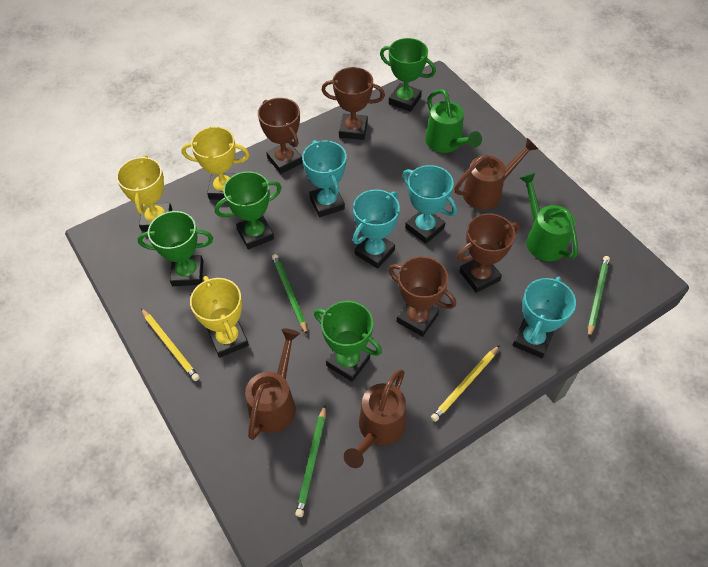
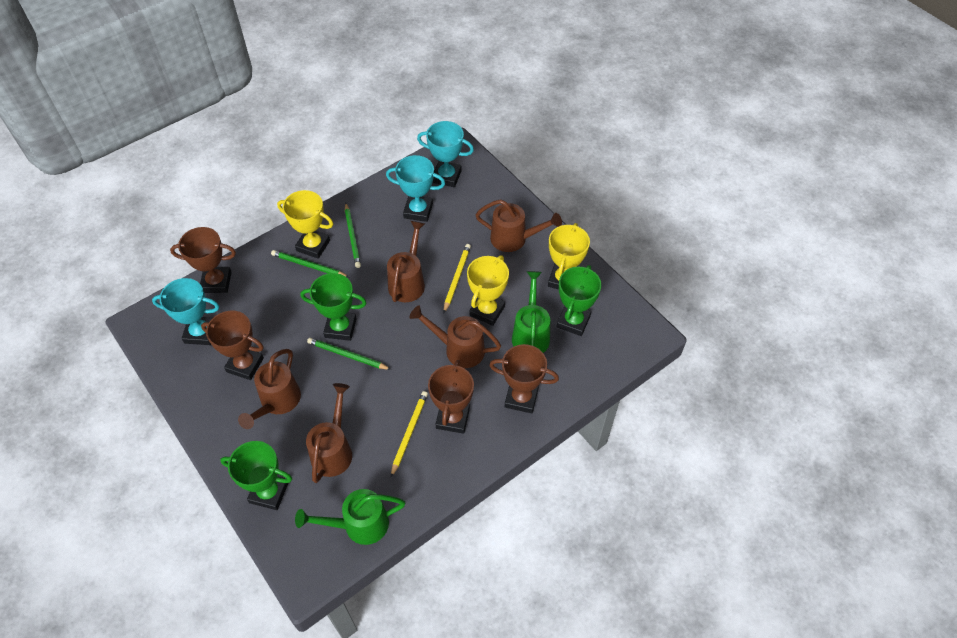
brown watering can: [245,328,300,440] [344,369,406,468] [454,138,538,209] = 3 -> [238,349,301,429] [306,383,352,483] [387,221,425,302] [409,305,501,368] [476,199,562,252] = 5
green trophy: [138,211,213,286] [215,171,282,249] [314,301,382,382] [380,38,436,112] = 4 -> [220,441,292,510] [300,273,367,341] [556,265,601,336] = 3
turquoise trophy: [302,140,347,217] [353,189,400,269] [403,165,457,244] [513,277,576,358] = 4 -> [152,278,219,345] [386,155,445,222] [417,121,474,187] = 3

